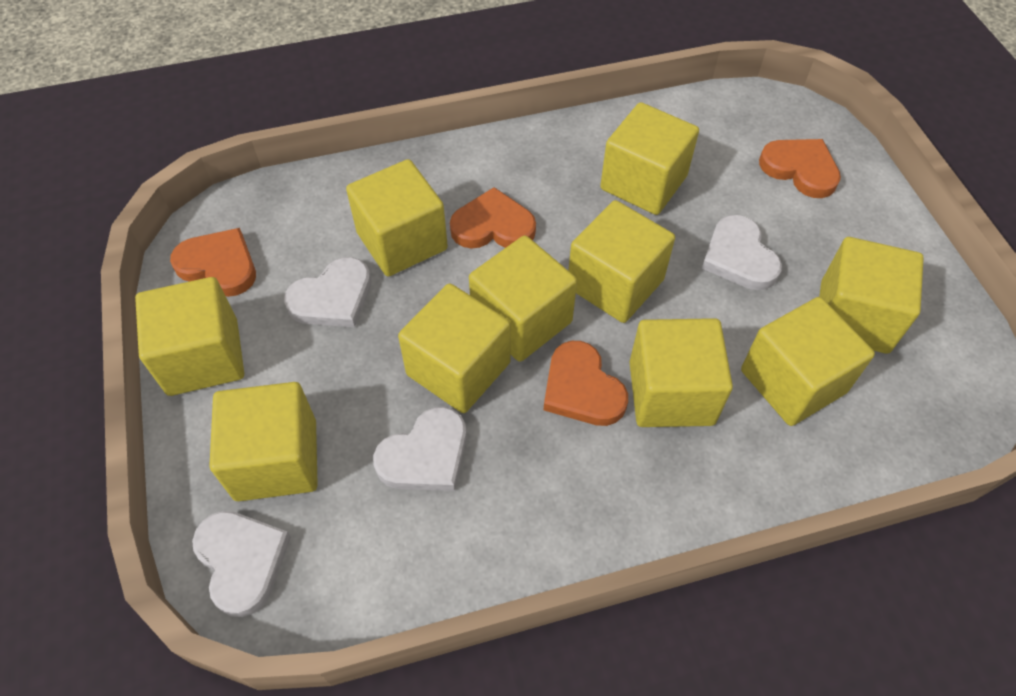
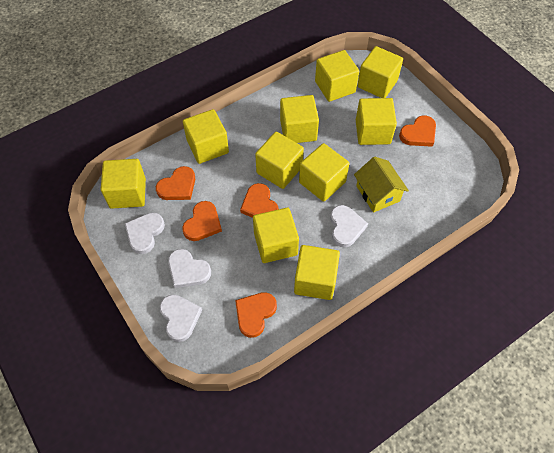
orange heart: [170,228,256,297] [450,187,536,249] [544,341,628,426] [759,139,841,198] = 4 -> [156,166,195,200] [182,201,222,241] [235,292,277,338] [240,183,279,218] [399,115,436,147] = 5
yellow house: none = 0 -> [354,157,409,213] = 1

